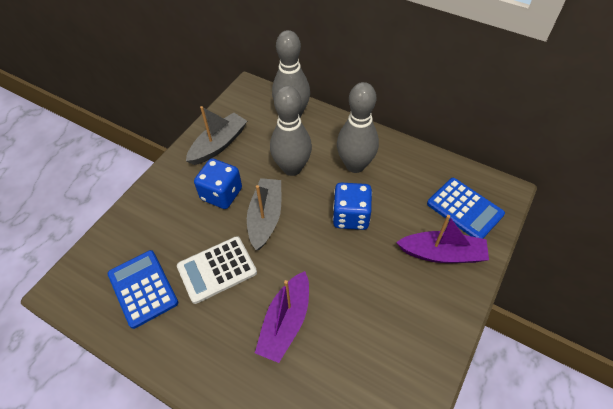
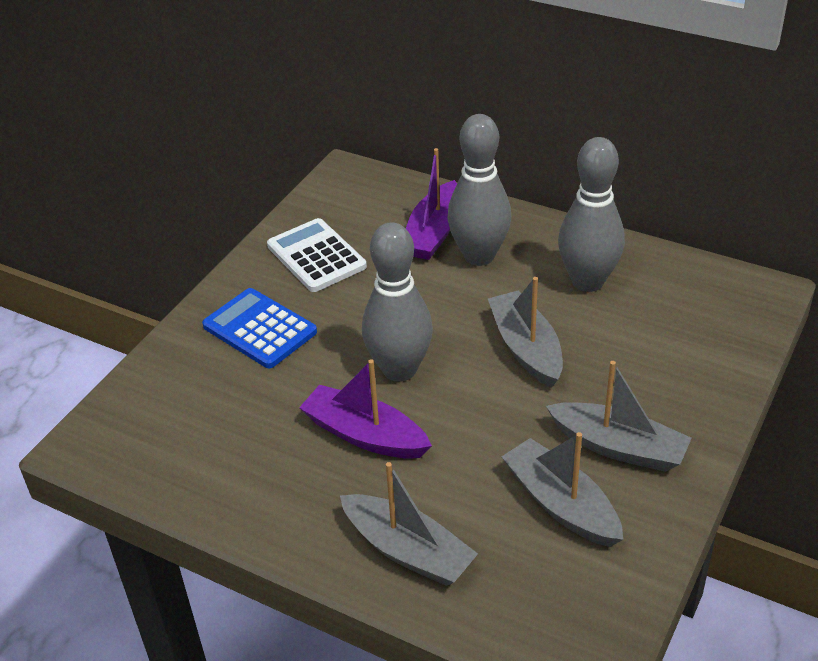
blue calculator: [107,250,178,329] [427,178,505,239] = 2 -> [202,288,317,368] = 1
blue dice: [194,158,242,209] [333,182,372,230] = 2 -> none = 0
grey boat: [186,106,247,165] [247,178,281,250] = 2 -> [340,462,478,586] [488,277,563,388] [501,432,623,547] [546,361,692,472] = 4

